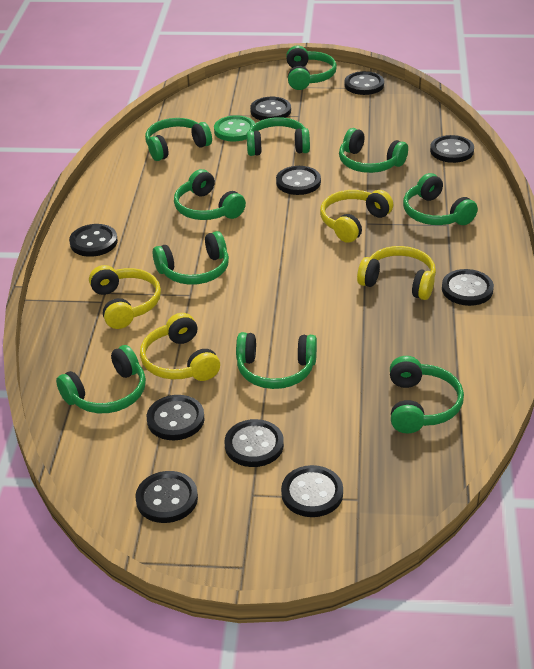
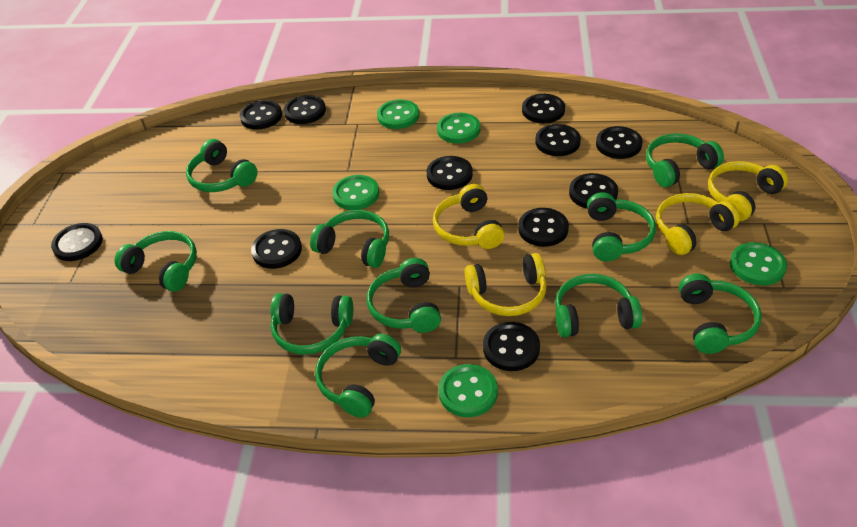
black button: [69,224,118,257] [135,471,198,523] [147,395,205,440] [225,419,284,467] [250,97,291,120] [276,166,321,195] [281,465,343,517] [344,71,384,95] [430,135,474,163] [442,269,494,306] = 10 -> [51,223,103,261] [240,100,282,129] [251,229,302,269] [284,95,326,124] [427,156,473,190] [483,322,540,371] [518,208,569,247] [522,94,565,123] [535,124,581,156] [569,173,618,209] [596,126,642,159] = 11
green button: [214,115,255,142] = 1 -> [332,175,379,210] [377,99,419,129] [437,113,480,144] [438,364,498,417] [730,242,787,285] = 5

